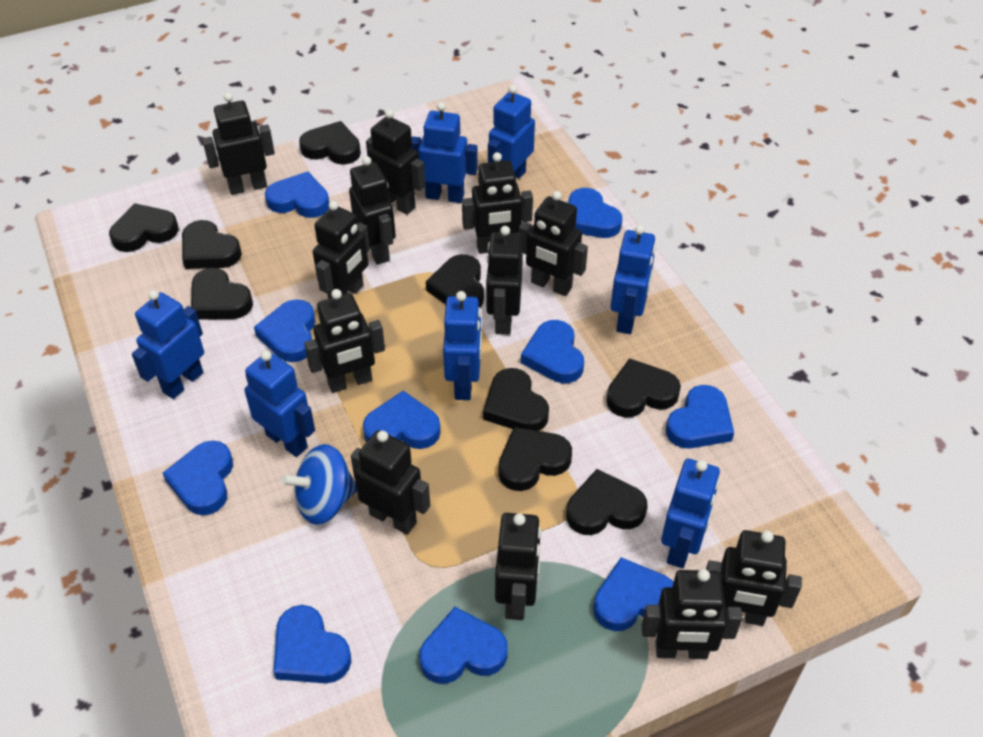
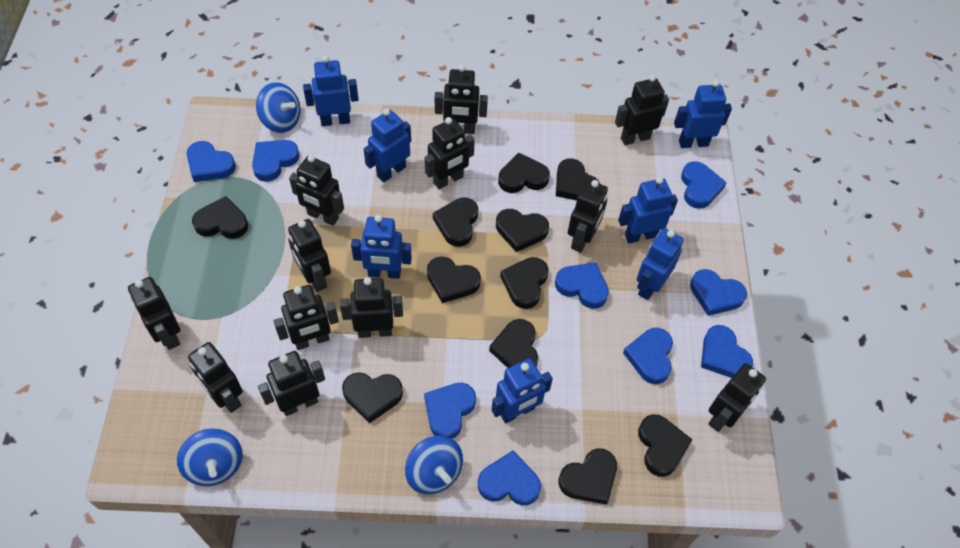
black heart: [109,203,179,252] [182,220,242,269] [191,268,253,319] [299,121,361,164] [426,254,484,307] [483,368,549,431] [499,427,572,491] [566,469,648,535] [606,358,681,417] = 9 -> [192,196,248,239] [342,372,403,423] [427,256,481,303] [433,198,478,247] [489,319,538,368] [496,209,549,252] [498,152,550,193] [500,257,548,309] [556,158,600,201] [559,448,617,505] [638,414,693,477] = 11
blue heart: [163,440,233,515] [254,299,315,362] [265,172,329,218] [274,605,351,683] [363,391,441,449] [419,607,508,684] [521,320,584,383] [568,188,622,238] [593,557,674,631] [666,385,734,449] = 10 -> [187,141,236,182] [252,140,300,182] [424,383,476,439] [478,450,541,506] [555,262,609,309] [623,328,673,384] [681,161,727,209] [690,269,747,316] [701,325,753,378] = 9
blue spinning top: [281,444,357,525] = 1 -> [177,428,242,486] [256,82,301,133] [405,436,463,494] = 3

